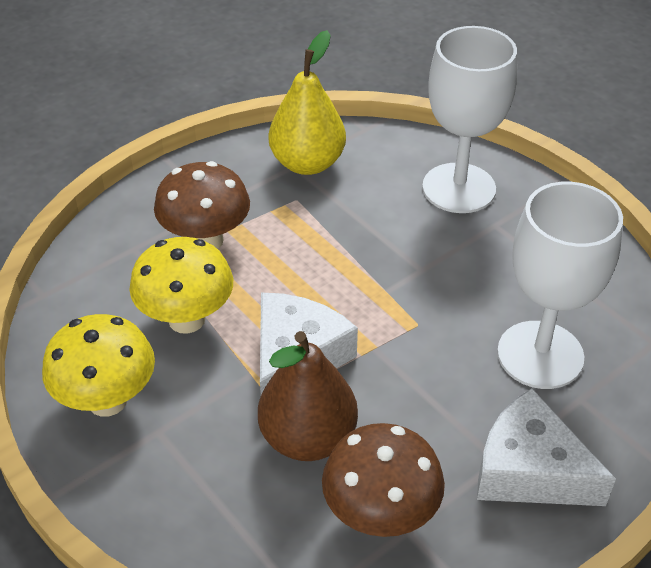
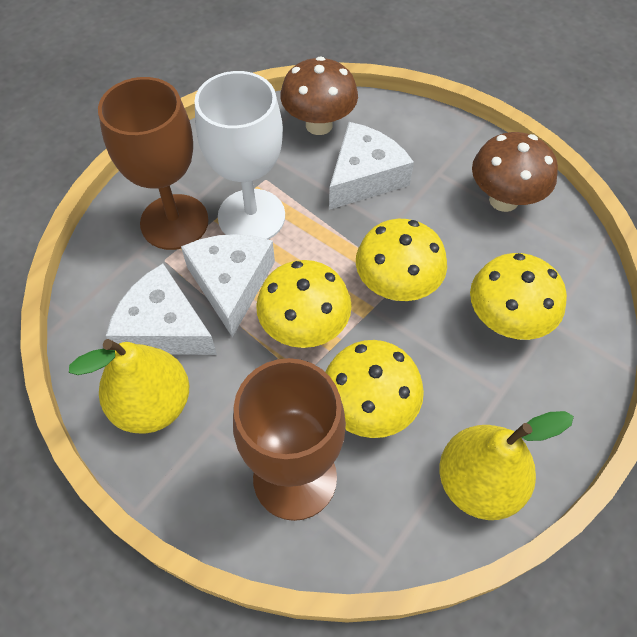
brown goblet: none = 0 -> [98,77,209,250] [233,358,346,521] = 2
brown pear: [258,331,358,461] = 1 -> none = 0
white cheese: [260,293,358,395] [477,388,616,506] = 2 -> [106,264,217,355] [181,234,275,337] [329,122,414,210] = 3
white goblet: [422,26,517,213] [497,182,623,389] = 2 -> [195,71,285,240] = 1
yellow mushroom: [42,314,155,417] [129,237,233,334] = 2 -> [256,260,352,348] [326,340,424,438] [356,219,447,301] [470,253,567,340] = 4
yellow pear: [269,30,346,175] = 1 -> [69,339,189,434] [439,411,574,520] = 2

